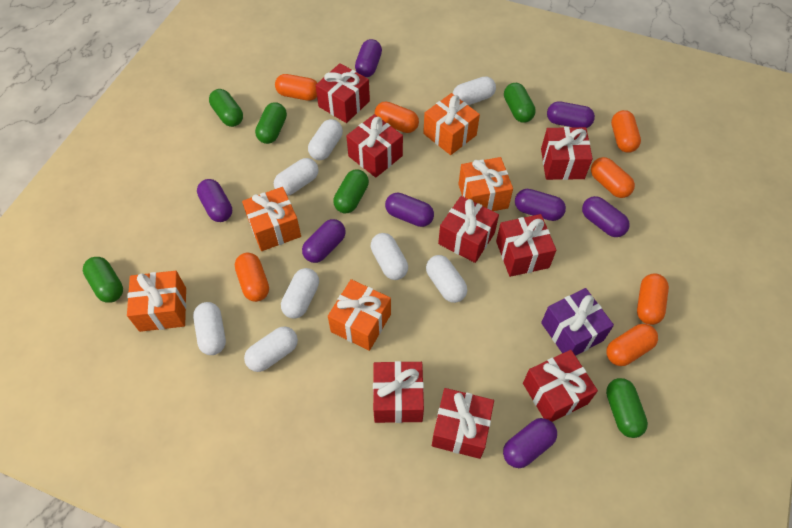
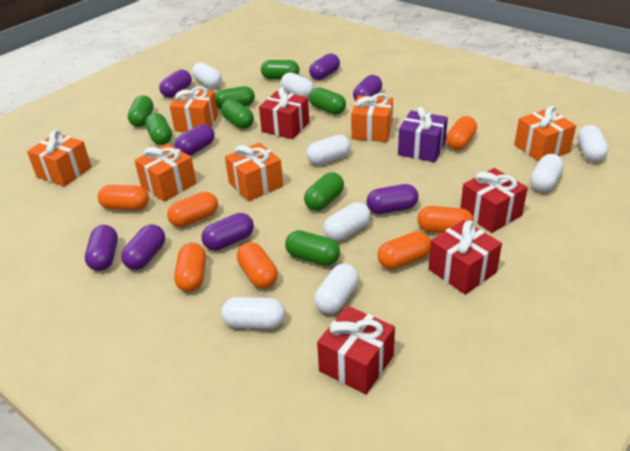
green capsule: [83,257,123,303] [209,89,243,127] [255,102,287,144] [333,170,369,213] [504,83,536,123] [606,378,648,438] = 6 -> [128,95,154,127] [145,113,172,145] [215,86,255,109] [221,99,254,129] [261,60,299,79] [285,230,340,266] [304,172,344,211] [309,87,346,115] = 8
orange gift: [127,271,186,332] [242,187,301,251] [328,279,391,351] [423,93,480,155] [458,157,513,211] = 5 -> [27,130,91,187] [134,143,196,202] [170,86,218,132] [225,143,283,201] [351,93,393,142] [514,106,576,162] = 6
red gift: [316,63,370,123] [346,114,403,178] [373,361,424,423] [432,388,494,459] [438,196,499,263] [496,214,556,277] [523,350,598,422] [541,127,593,180] = 8 -> [259,87,309,139] [317,306,395,395] [428,220,502,295] [460,168,528,233] = 4

